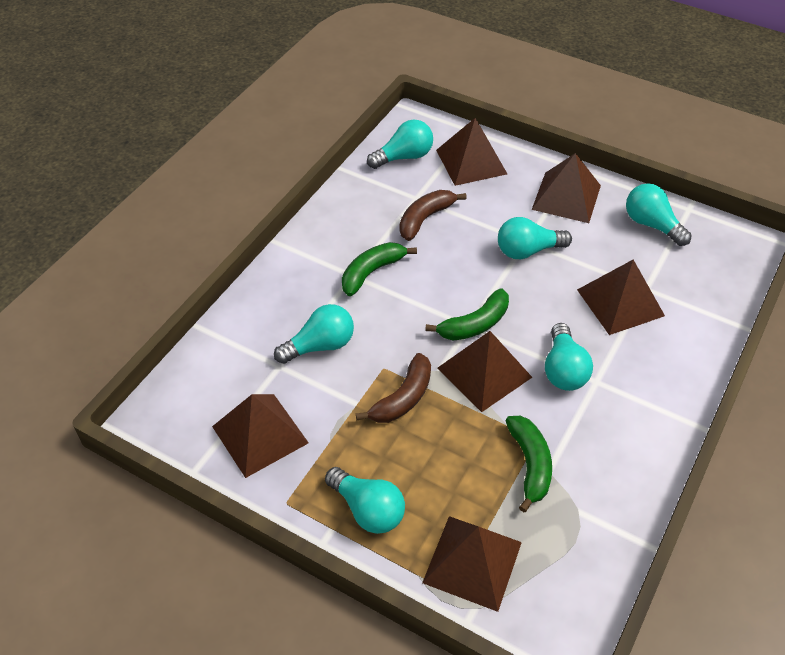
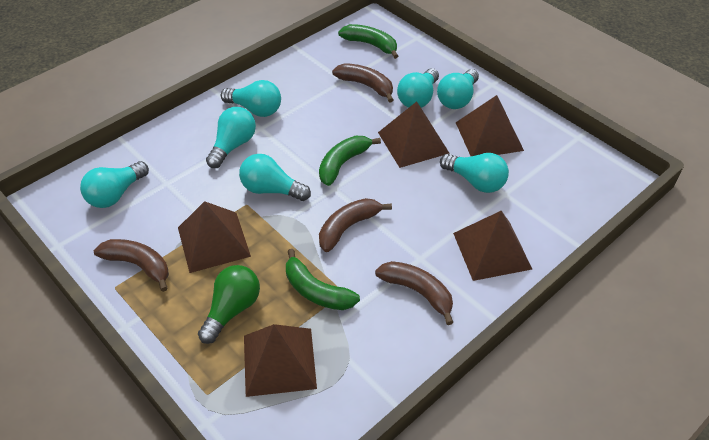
brown banana: [356,353,431,423] [400,190,467,241] = 2 -> [94,239,169,292] [319,198,392,252] [332,63,393,103] [375,261,454,325] = 4
brown pyramid: [212,394,309,478] [422,516,522,612] [436,118,507,186] [437,331,532,412] [532,153,601,223] [577,260,665,335] = 6 -> [178,201,251,273] [244,324,317,397] [378,101,450,168] [453,211,532,281] [455,95,524,156] = 5
green light bulb: none = 0 -> [198,265,260,344] = 1
turquoise light bulb: [274,304,354,364] [325,467,405,534] [367,120,433,169] [498,217,572,259] [545,323,593,391] [626,183,691,246] = 6 -> [80,161,149,208] [206,107,256,168] [221,80,281,117] [239,154,311,201] [397,68,439,108] [437,69,479,109] [440,153,509,193] = 7

